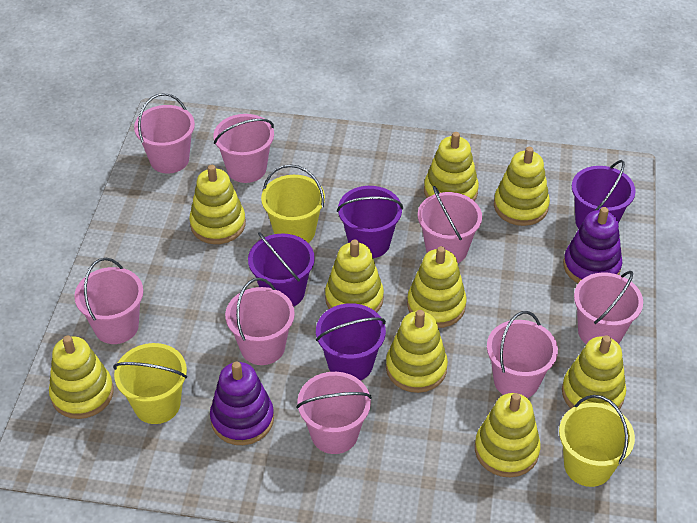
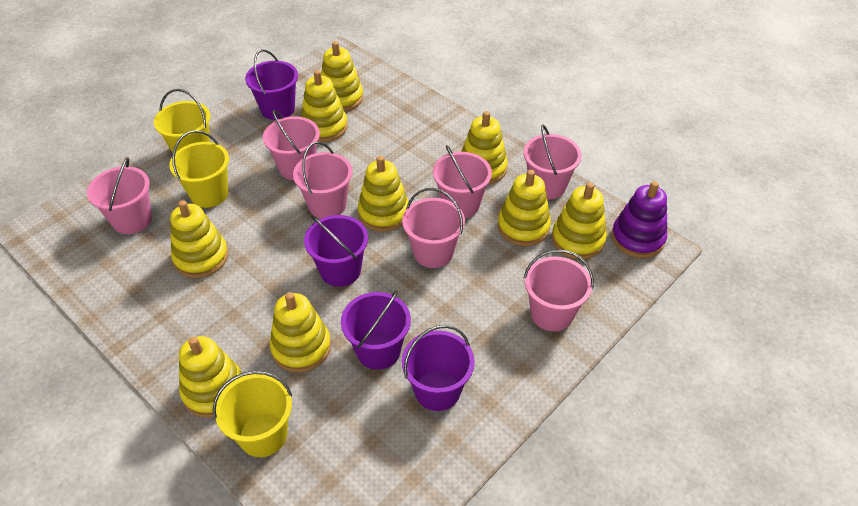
pink bucket: [74,258,143,344] [134,93,195,174] [214,114,274,183] [225,278,295,365] [296,372,372,454] [418,186,482,263] [487,311,558,398] [574,271,643,344] = 8 -> [87,157,152,234] [263,110,320,180] [293,142,352,219] [402,188,465,268] [433,145,492,218] [523,249,594,331] [524,124,582,199] = 7
purple stacking toy: [210,361,274,445] [563,207,622,283] = 2 -> [611,181,667,258] = 1

